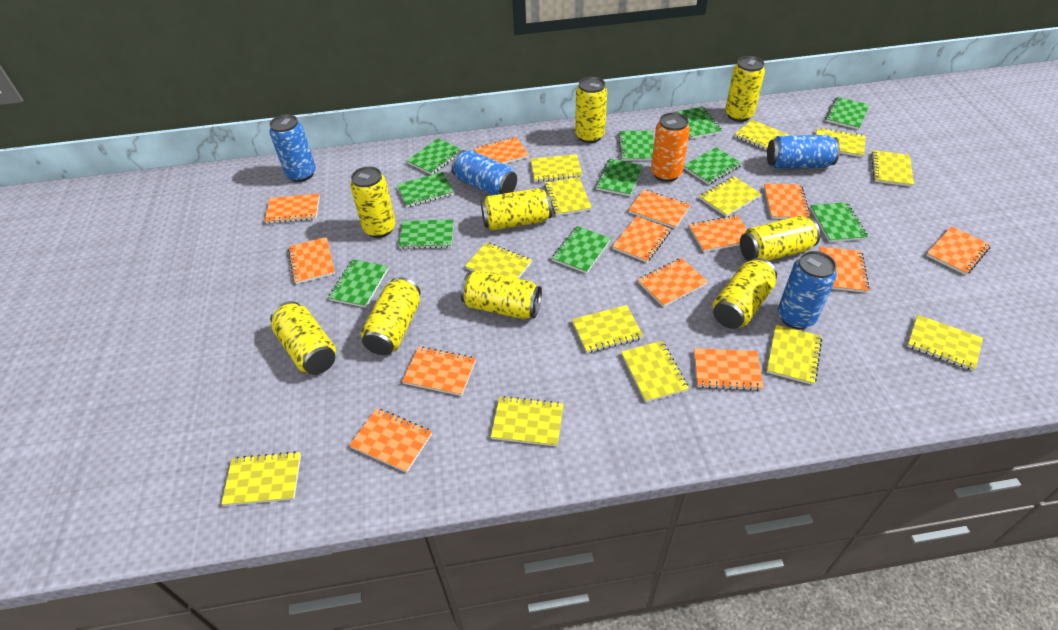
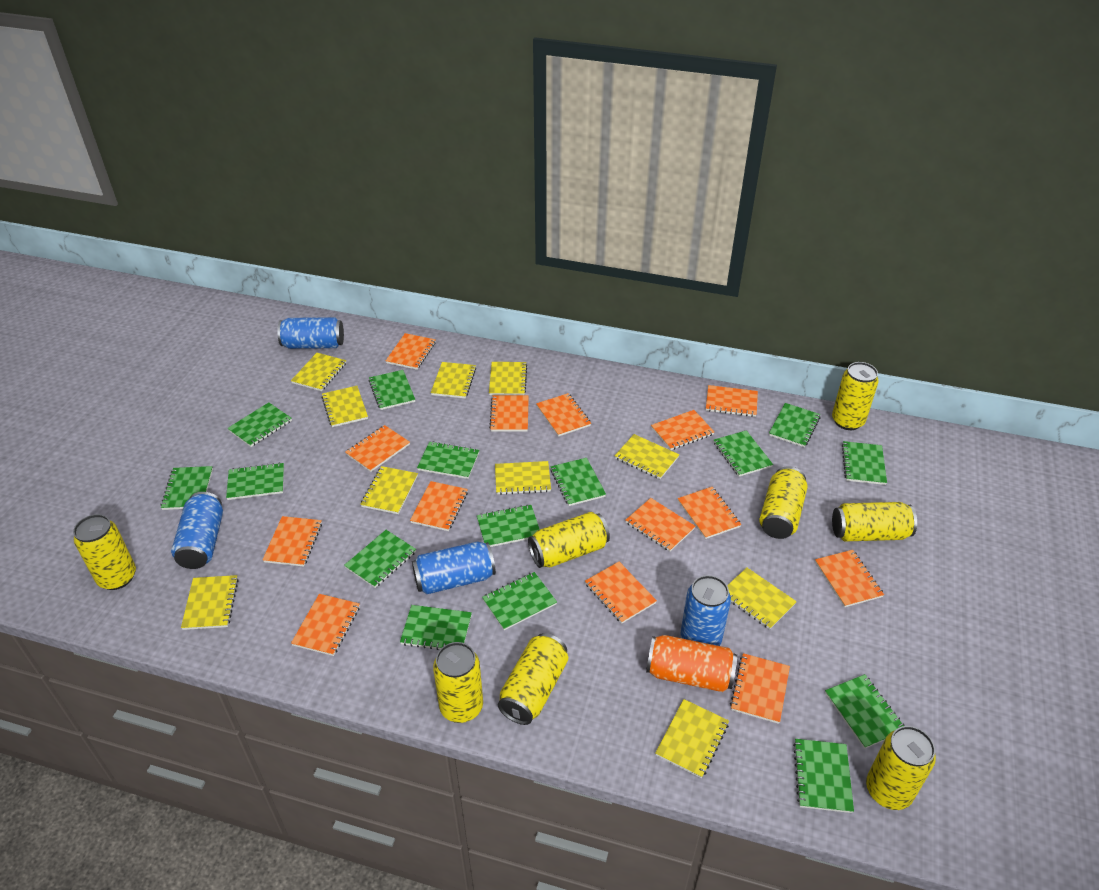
green notebook: [328,259,388,308] [397,172,453,207] [398,220,454,249] [407,138,462,175] [552,226,611,274] [596,159,643,196] [618,131,654,161] [675,107,722,139] [684,147,742,185] [810,202,868,242] [826,97,869,130] = 11 -> [160,466,213,510] [226,463,284,500] [227,402,292,447] [344,530,416,588] [369,370,415,410] [400,605,472,650] [417,441,479,479] [477,504,540,547] [482,572,557,630] [550,458,606,506] [714,430,773,477] [769,403,820,447] [793,739,854,813] [825,674,904,749] [842,441,887,485] = 15
orange notebook: [265,194,320,224] [288,237,335,284] [349,408,432,473] [402,346,476,396] [474,137,529,164] [612,216,671,263] [629,190,690,229] [638,258,708,307] [689,215,747,252] [694,348,764,391] [764,184,811,219] [819,247,870,293] [926,226,991,275] = 13 -> [262,516,322,567] [291,594,360,656] [345,425,410,472] [386,333,436,370] [410,481,468,531] [489,395,529,431] [536,393,591,437] [585,562,657,624] [626,498,696,551] [651,410,714,450] [678,487,741,539] [706,385,758,417] [730,653,790,724] [815,550,884,607] = 14
yellow can: [270,301,336,375] [350,166,396,238] [361,277,420,355] [460,270,542,319] [481,188,552,231] [575,77,607,143] [713,258,777,329] [725,56,765,122] [740,216,820,261] = 9 -> [73,514,136,590] [433,642,483,723] [498,633,568,725] [528,512,610,568] [759,466,808,539] [832,362,879,430] [832,502,917,542] [866,726,936,810] = 8
yellow notebook: [221,451,301,506] [465,242,532,279] [491,396,563,447] [531,154,582,182] [544,177,592,216] [572,305,643,353] [621,341,689,403] [699,176,761,217] [735,120,791,150] [766,325,822,385] [816,128,866,157] [871,150,914,187] [907,315,983,371] = 13 -> [181,575,238,630] [291,353,346,391] [321,386,368,427] [360,466,418,514] [431,362,476,398] [489,362,527,395] [495,461,551,495] [615,434,679,479] [656,699,729,778] [727,568,797,629] = 10

